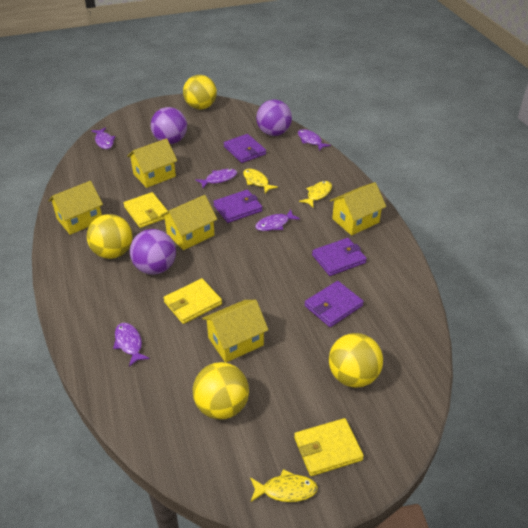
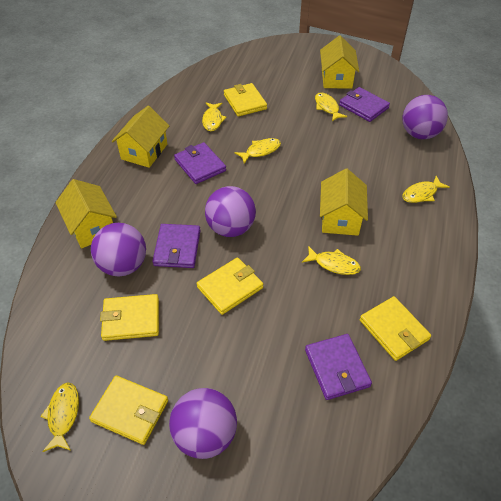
purple ball: [130,229,176,275] [151,107,187,144] [256,100,292,136] = 3 -> [91,223,146,276] [169,388,237,459] [205,186,256,237] [402,95,448,139] = 4
purple fish: [92,127,116,149] [113,323,150,367] [195,169,237,188] [255,210,300,231] [298,129,331,151] = 5 -> none = 0
yellow ball: [87,214,133,259] [183,75,217,110] [193,362,249,420] [329,333,383,388] = 4 -> none = 0
yellow fish: [243,169,278,193] [250,469,318,502] [299,181,332,208] = 3 -> [40,383,79,452] [202,103,227,131] [235,138,281,164] [302,246,361,275] [315,92,347,121] [402,176,450,203] = 6
yellow house: [48,181,103,235] [127,138,177,188] [161,195,217,250] [202,300,268,363] [330,182,386,235] = 5 -> [55,179,117,248] [112,106,169,168] [320,35,359,89] [320,169,368,236] = 4
yellow wallet: [124,192,169,228] [164,278,222,324] [294,418,364,476] = 3 -> [89,375,168,445] [100,294,159,341] [197,257,263,315] [224,83,267,117] [360,296,431,361] = 5

